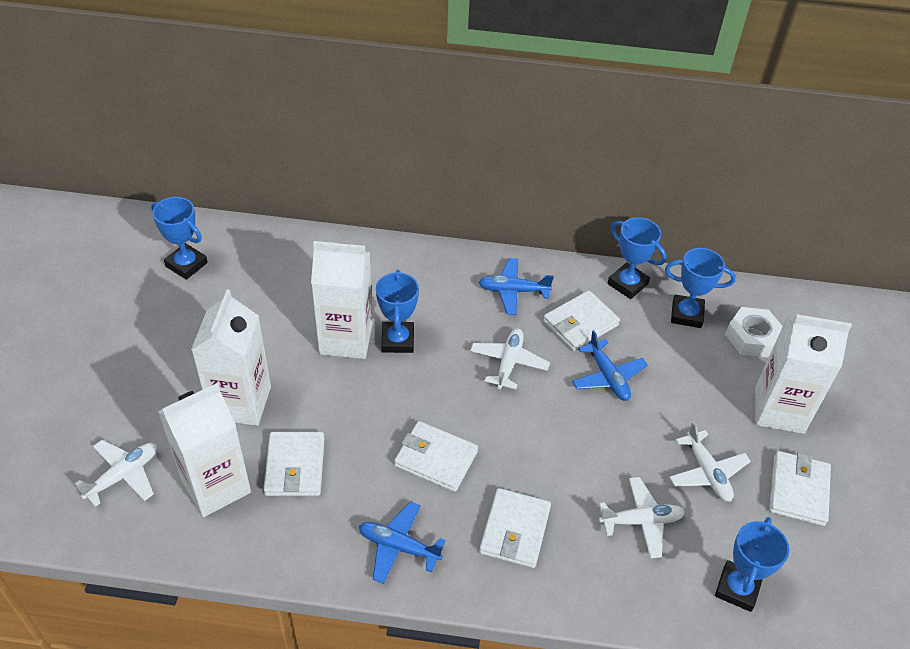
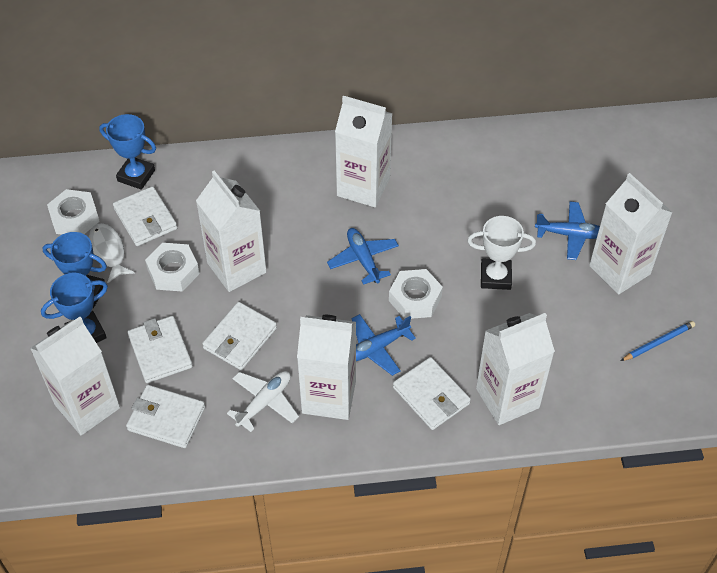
blue pencil: none = 0 -> [621,321,695,361] = 1
blue trophy: [151,197,208,280] [376,270,419,353] [608,217,667,299] [665,248,736,328] [715,517,789,612] = 5 -> [41,273,108,343] [42,232,107,308] [99,114,156,190] = 3
white carton: [158,383,251,517] [191,289,271,426] [311,241,373,359] [755,314,852,434] = 4 -> [30,317,120,435] [196,171,266,292] [297,315,356,420] [335,96,393,207] [476,313,555,425] [589,173,673,294] = 6
white fish: none = 0 -> [89,223,135,283] = 1
white nut: [725,307,783,357] = 1 -> [47,189,100,235] [145,243,200,292] [389,269,443,319] = 3
white plane: [75,440,157,507] [470,329,550,389] [599,477,685,558] [669,422,751,502] = 4 -> [227,371,299,432] = 1
white trophy: none = 0 -> [467,216,536,290] = 1

